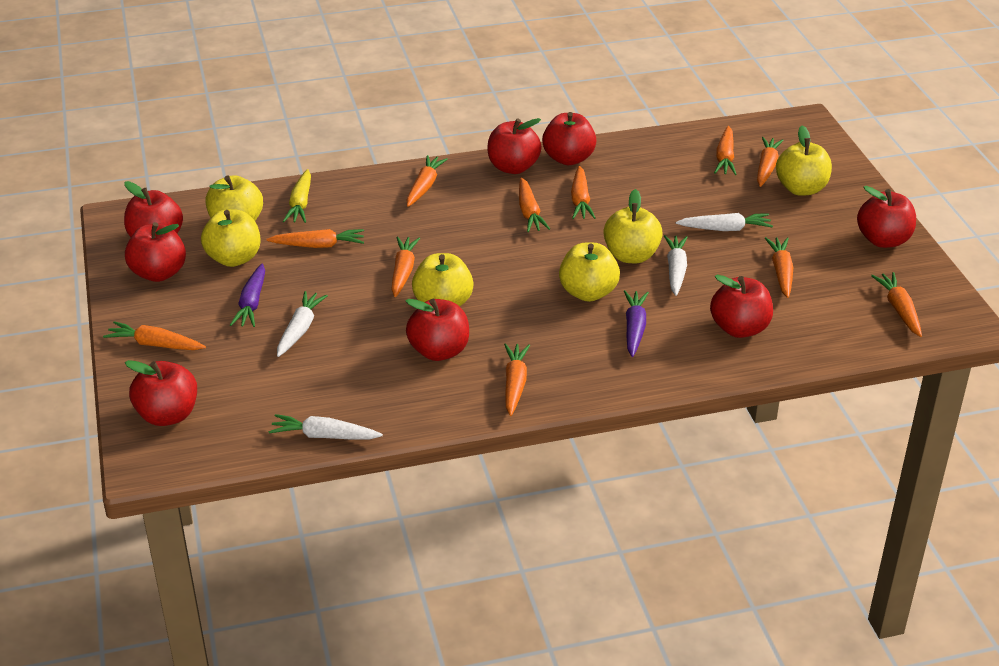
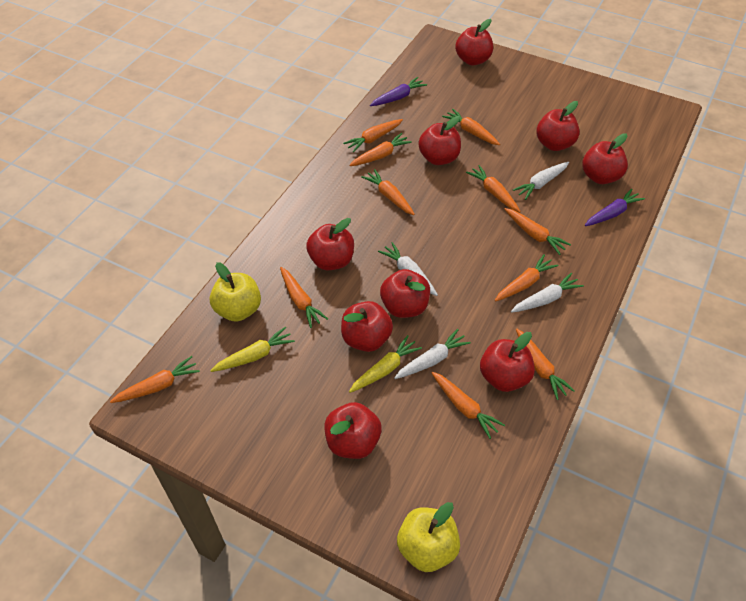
red apple: [124,181,183,237] [125,222,186,282] [125,360,197,426] [406,299,469,361] [487,118,541,174] [542,112,596,165] [710,275,773,338] [857,186,916,248] = 8 -> [306,218,354,270] [325,402,382,459] [341,301,393,352] [380,269,430,318] [418,116,461,165] [455,19,493,65] [480,332,535,392] [536,101,580,151] [582,133,628,184] = 9
yellow apple: [201,209,260,267] [205,175,263,220] [412,253,474,307] [559,243,620,302] [603,189,663,263] [776,125,832,196] = 6 -> [210,262,261,322] [397,502,460,572] = 2
yellow carrot: [283,169,311,223] = 1 -> [210,327,295,372] [349,335,422,393] = 2

